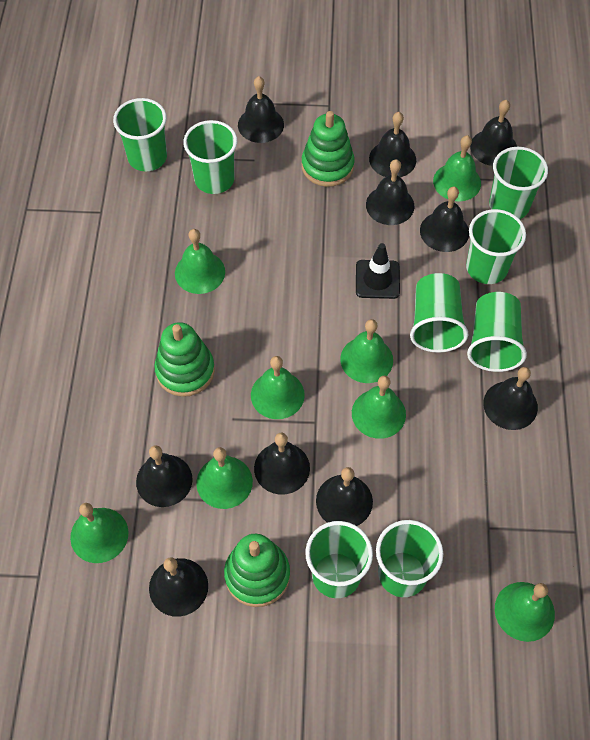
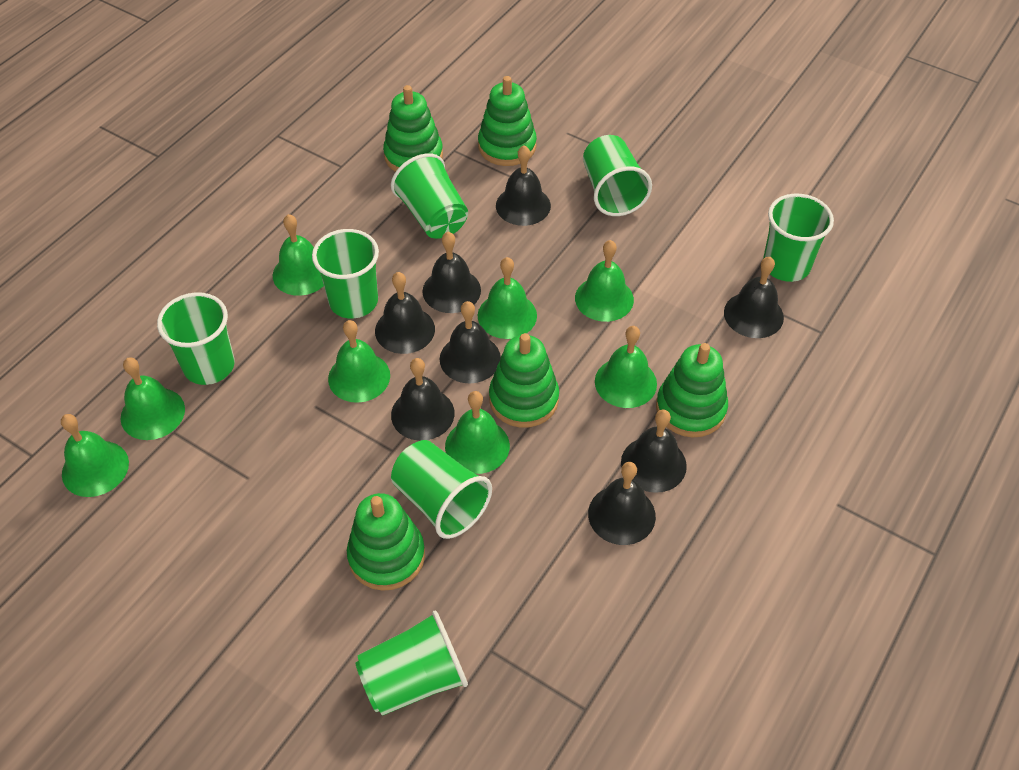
black bell: [136,445,193,507] [149,557,208,617] [238,76,284,143] [254,432,310,495] [316,467,373,526] [366,159,414,225] [369,112,416,177] [420,186,469,252] [470,100,517,166] [483,367,538,430] = 10 -> [375,272,435,354] [391,358,455,441] [423,232,481,313] [440,301,501,384] [496,145,551,226] [588,462,656,545] [621,410,687,493] [724,257,784,338] = 8
black traffic cone: [356,243,400,299] = 1 -> none = 0
green cup: [113,98,167,171] [183,120,237,194] [305,521,373,598] [376,520,443,597] [410,273,469,353] [466,209,526,284] [467,292,527,372] [489,147,548,219] = 8 -> [157,292,235,385] [312,229,379,319] [355,611,468,716] [391,153,468,239] [391,440,492,539] [583,135,652,216] [763,193,834,282] = 7
green stacking toy: [154,322,215,397] [224,534,290,607] [302,111,355,187] = 3 -> [347,493,425,591] [383,85,443,172] [478,76,537,166] [489,333,559,428] [656,343,728,437] = 5

